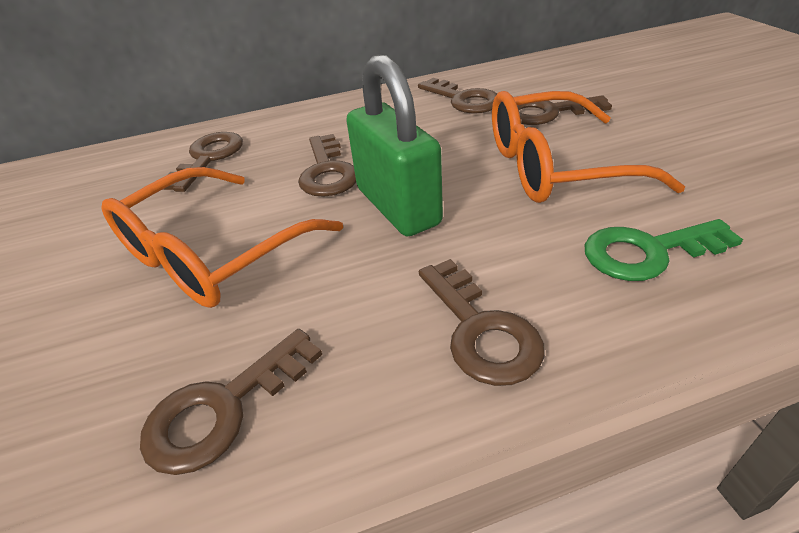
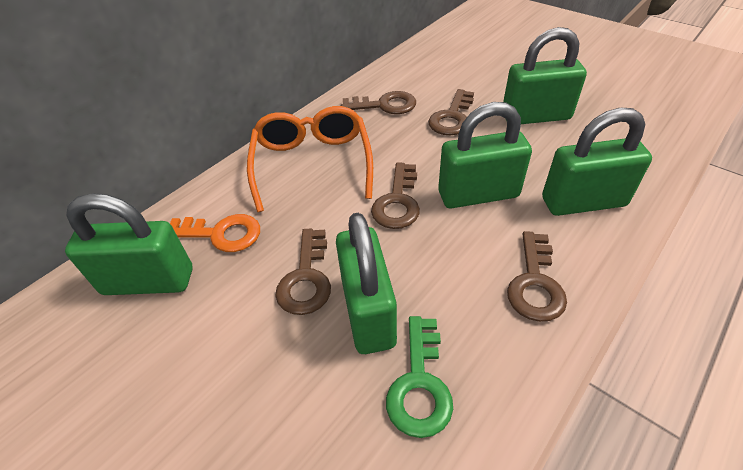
brown key: [140,329,322,475] [162,132,243,192] [298,134,356,197] [418,78,498,114] [419,259,545,386] [517,95,612,125] = 6 -> [275,229,331,315] [341,91,416,114] [371,162,420,229] [428,89,474,135] [507,231,567,322] = 5
green padlock: [346,54,443,237] = 1 -> [65,193,193,295] [336,213,397,354] [438,102,532,208] [503,27,587,124] [542,108,652,216] = 5
orange glasses: [101,167,343,308] [492,91,685,203] = 2 -> [247,106,373,212] = 1
orange key: none = 0 -> [170,214,260,252] = 1

